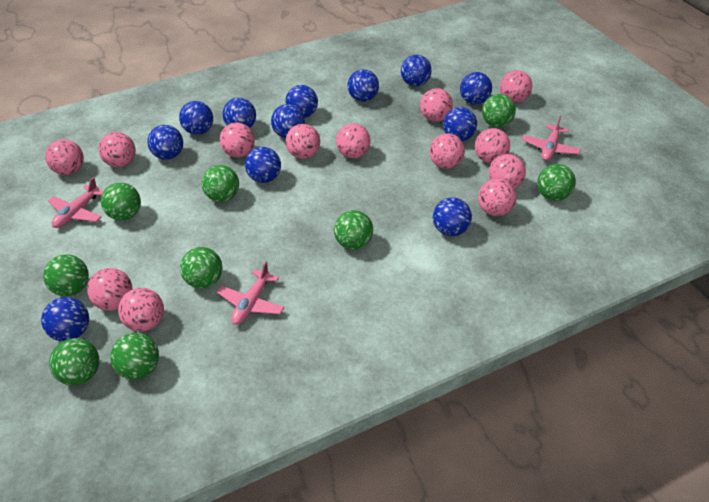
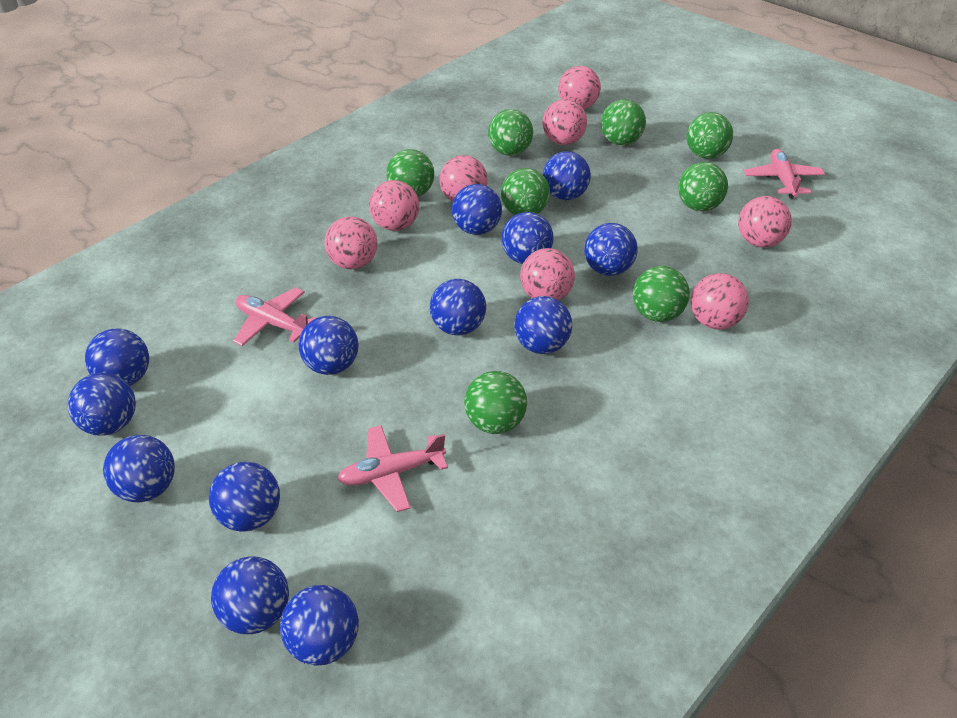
blue ball: [41,297,89,342] [147,125,183,160] [179,101,213,135] [222,98,256,128] [245,147,281,183] [271,104,305,138] [285,85,318,118] [347,69,379,102] [401,55,432,87] [433,197,472,236] [443,107,477,141] [460,72,492,105] = 12 -> [68,373,136,436] [85,328,149,386] [103,435,175,502] [209,462,280,532] [211,556,289,634] [280,585,359,666] [299,316,359,375] [430,279,486,335] [452,184,502,235] [501,212,554,264] [514,296,572,354] [542,151,591,200] [584,223,638,276] = 13
green ball: [43,254,89,296] [49,338,99,385] [101,182,141,221] [110,333,159,380] [180,247,223,288] [202,165,239,202] [334,210,373,250] [482,94,516,128] [537,164,576,201] = 9 -> [386,149,434,197] [464,371,527,434] [488,109,533,156] [501,168,550,215] [601,99,646,145] [633,266,690,322] [678,162,728,211] [687,112,733,159] = 8
pink ball: [45,139,84,175] [87,268,132,311] [98,132,136,167] [118,288,164,332] [220,122,255,158] [285,124,320,159] [336,123,371,158] [420,88,453,122] [429,133,465,169] [475,128,510,163] [478,178,517,216] [489,154,526,189] [500,70,532,103] = 13 -> [324,216,378,269] [369,180,419,231] [439,155,488,202] [520,248,575,300] [542,99,587,145] [558,66,601,109] [691,273,749,330] [738,196,792,248] = 8

